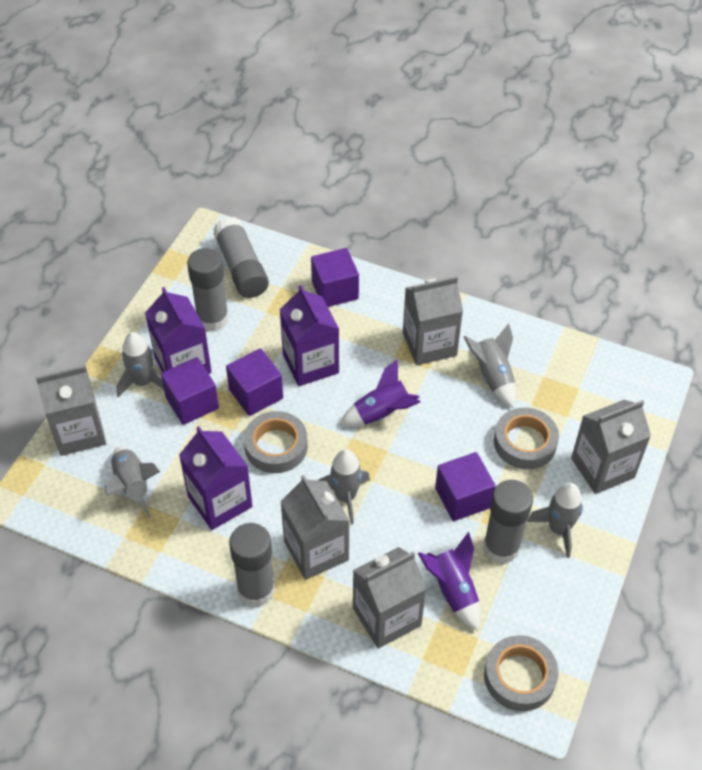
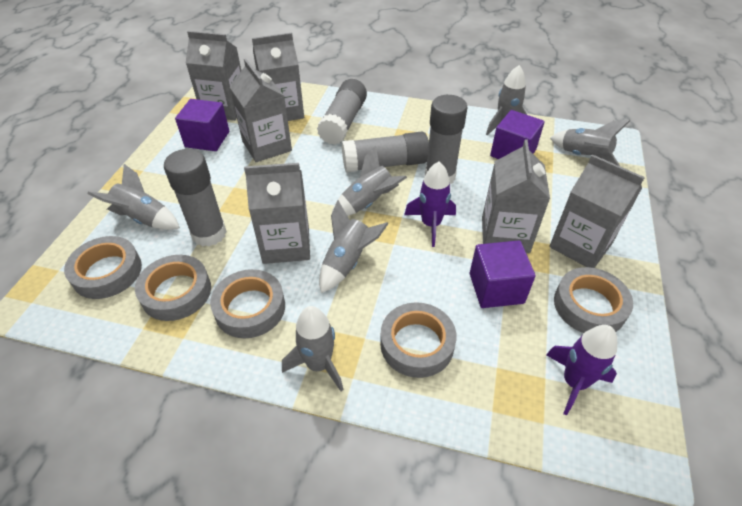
grey carton: [36,365,106,456] [280,475,350,580] [353,547,427,648] [403,276,463,365] [571,400,651,494] = 5 -> [186,31,241,120] [230,59,292,162] [244,163,310,264] [252,32,304,121] [482,139,550,253] [549,154,645,268] = 6
grey rocket: [105,446,160,518] [116,332,164,398] [318,449,370,524] [464,323,516,408] [527,483,583,558] = 5 -> [87,164,180,230] [282,306,343,391] [319,200,388,293] [332,146,407,216] [486,65,527,135] [550,120,630,167] = 6
grey tape: [244,411,308,473] [484,635,558,711] [494,408,559,469] = 3 -> [64,236,142,299] [135,255,211,321] [210,269,285,338] [380,302,457,378] [554,267,633,333] = 5
purple carton: [145,287,212,374] [179,426,253,530] [279,285,339,386] = 3 -> none = 0
purple cube: [161,357,219,425] [226,348,283,416] [311,248,359,307] [435,452,495,521] = 4 -> [175,99,229,151] [470,241,536,308] [490,110,545,159] = 3

